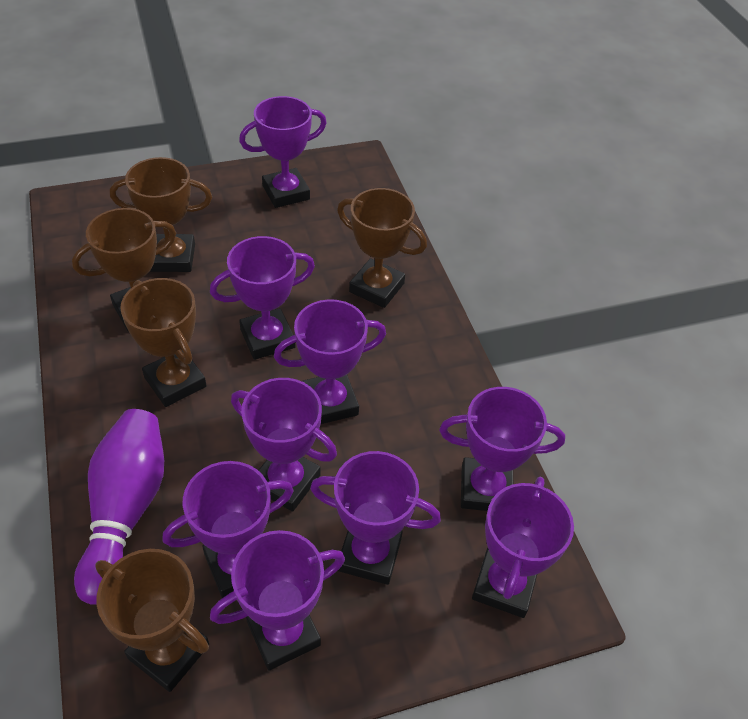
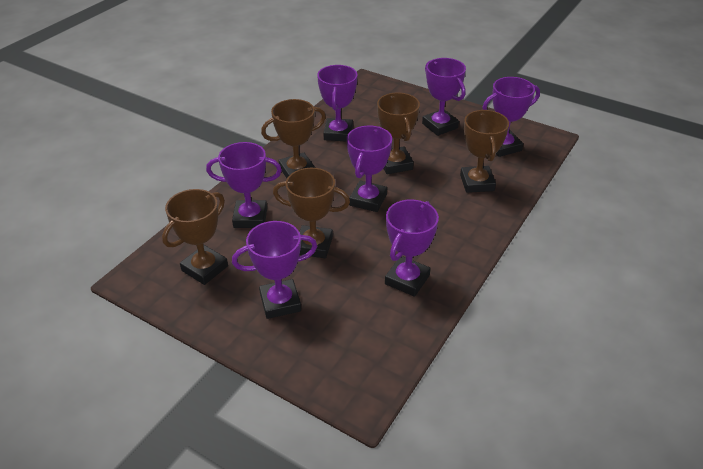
purple bowling pin: [74,409,164,605] = 1 -> none = 0
purple trophy: [162,461,294,598] [210,236,315,360] [210,530,345,671] [231,378,337,512] [239,96,327,208] [274,299,386,424] [310,451,441,585] [439,387,565,511] [472,477,574,618] = 9 -> [206,142,282,228] [232,221,317,319] [317,65,357,142] [347,126,392,212] [385,199,439,297] [422,58,466,136] [482,77,540,157] = 7

